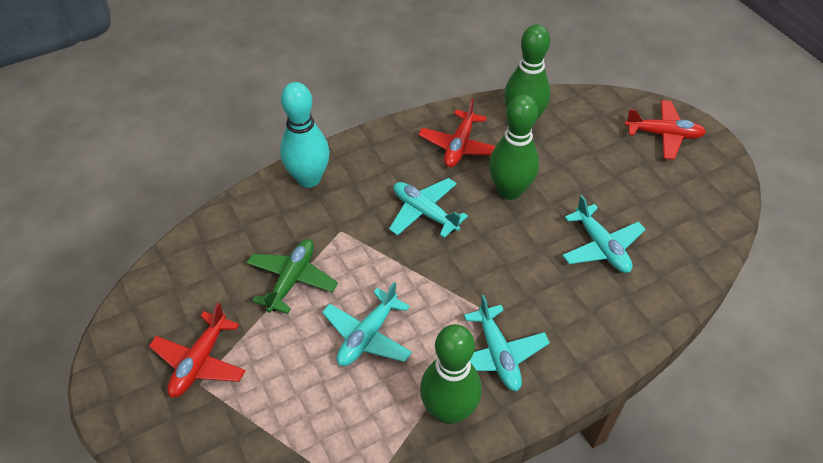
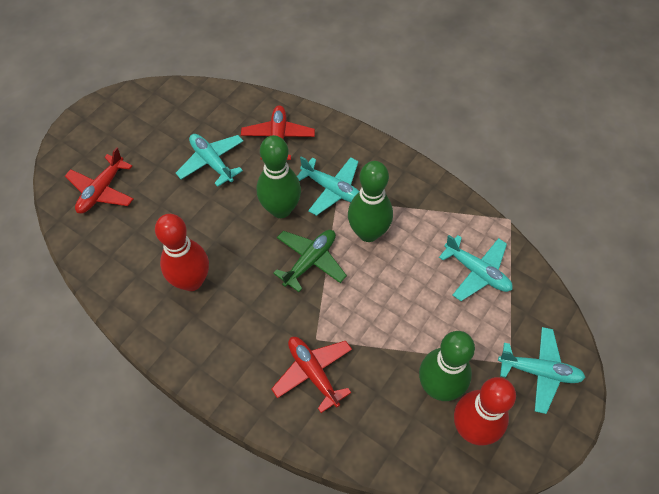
red bowling pin: none = 0 -> [155,214,209,291] [454,377,516,445] = 2
turquoise bowling pin: [280,82,330,188] = 1 -> none = 0

